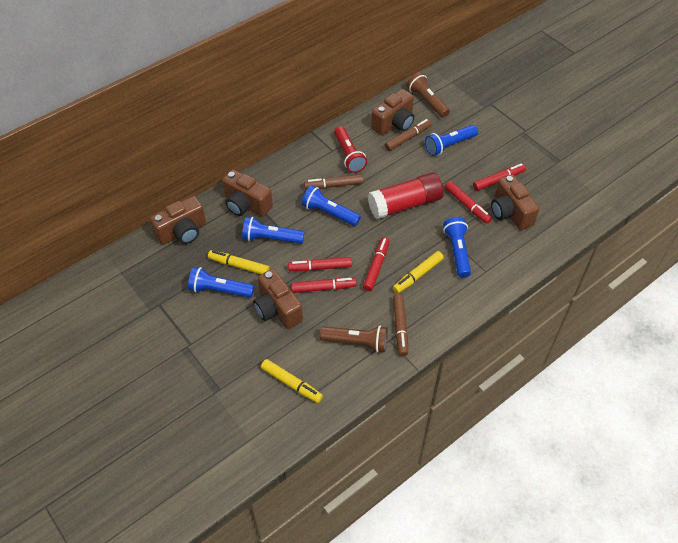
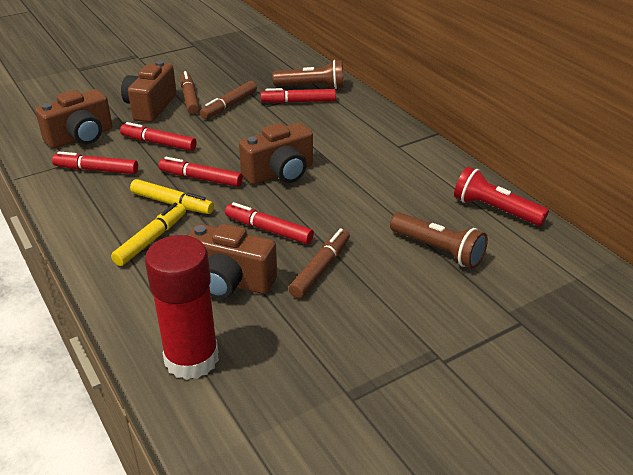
blue flashlight: [188,267,254,298] [242,217,305,244] [302,186,361,226] [425,125,478,156] [443,217,471,278] = 5 -> none = 0
brown camera: [150,196,206,245] [222,170,273,217] [253,269,303,329] [371,89,414,136] [491,174,539,230] = 5 -> [35,89,113,149] [121,60,177,122] [187,224,277,299] [239,123,313,185] = 4
yellow marker: [208,250,269,274] [261,359,323,403] [393,251,444,293] = 3 -> [111,203,186,266] [130,179,214,214] = 2

